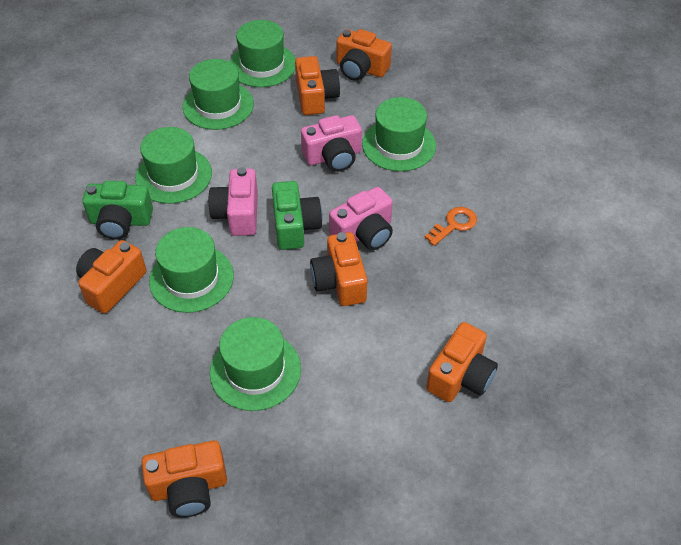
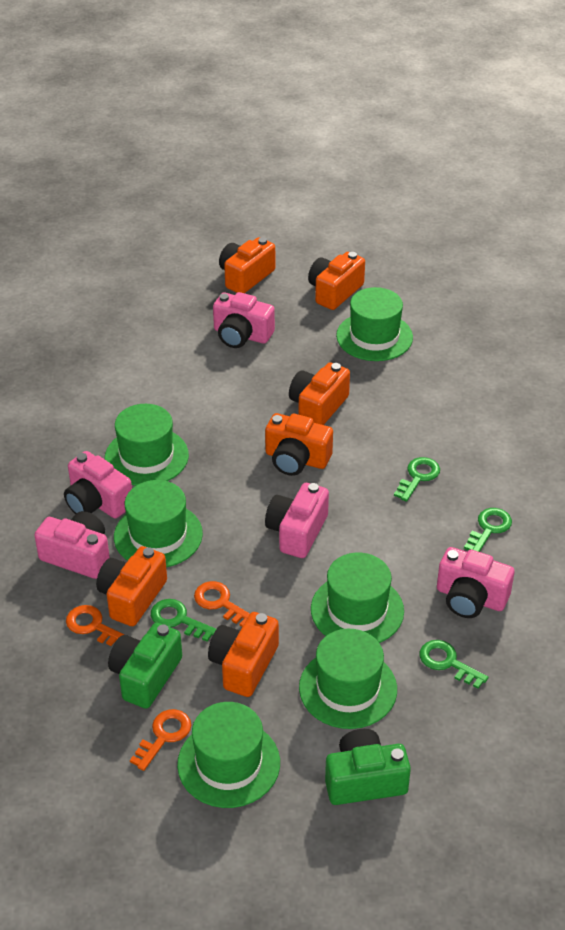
green key: none = 0 -> [151,599,216,642] [394,457,440,502] [420,640,488,689] [464,508,512,552] = 4
orange key: [424,207,477,246] = 1 -> [66,605,124,646] [130,709,191,771] [194,581,250,627] = 3
pink camera: [208,167,258,236] [301,115,362,172] [329,187,393,250] = 3 -> [34,511,110,579] [64,451,132,518] [213,292,275,348] [265,483,329,558] [437,547,515,618] = 5

